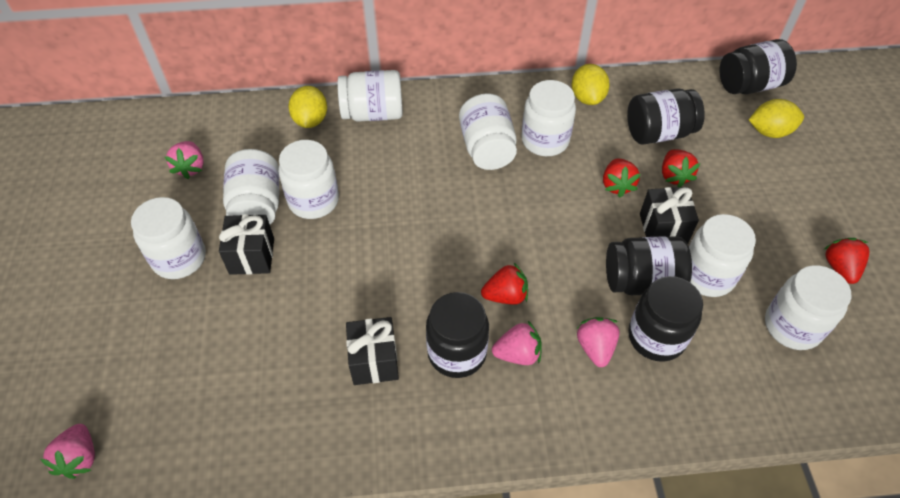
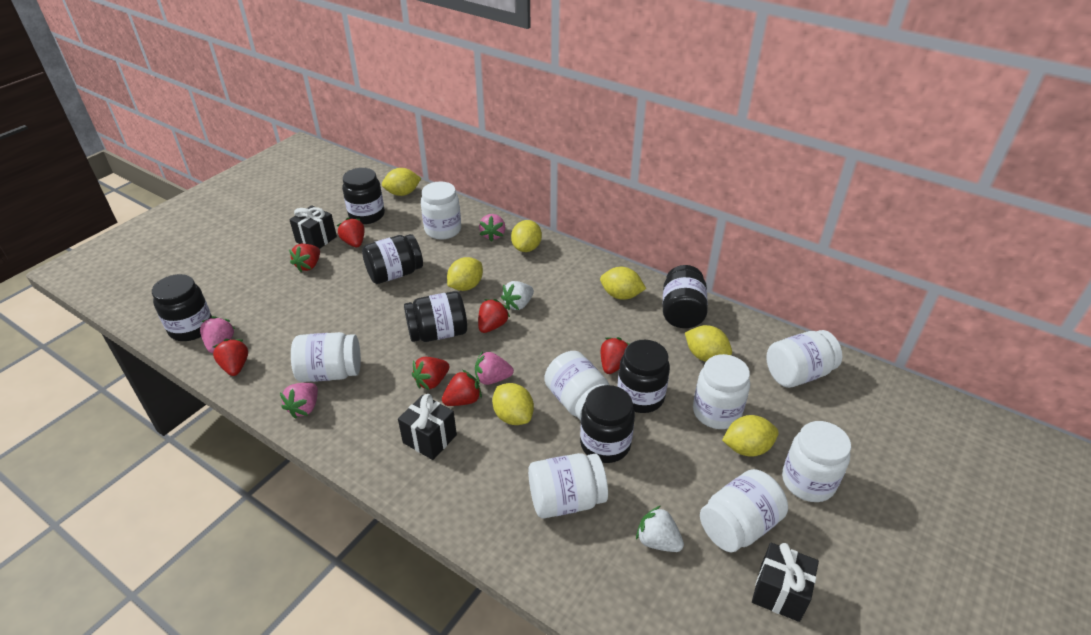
black jar: [426,292,489,378] [606,236,692,295] [627,88,705,145] [628,276,703,362] [720,39,797,94] = 5 -> [152,274,212,341] [342,168,385,224] [362,234,423,284] [404,291,467,342] [580,385,635,463] [617,340,670,413] [663,265,708,328] = 7
red strawberry: [481,263,528,305] [603,158,641,197] [662,149,700,187] [823,238,869,284] = 4 -> [213,339,248,376] [289,244,320,272] [337,217,365,247] [412,357,450,390] [442,370,482,406] [478,299,510,333] [601,337,629,374] = 7
white strawberry: none = 0 -> [501,281,534,310] [636,506,684,552] = 2
yellow lemon: [288,86,327,128] [572,64,610,105] [749,99,804,138] = 3 -> [382,168,421,196] [447,257,483,291] [492,383,534,425] [511,220,542,252] [600,267,646,300] [685,325,732,362] [722,415,779,457] = 7

